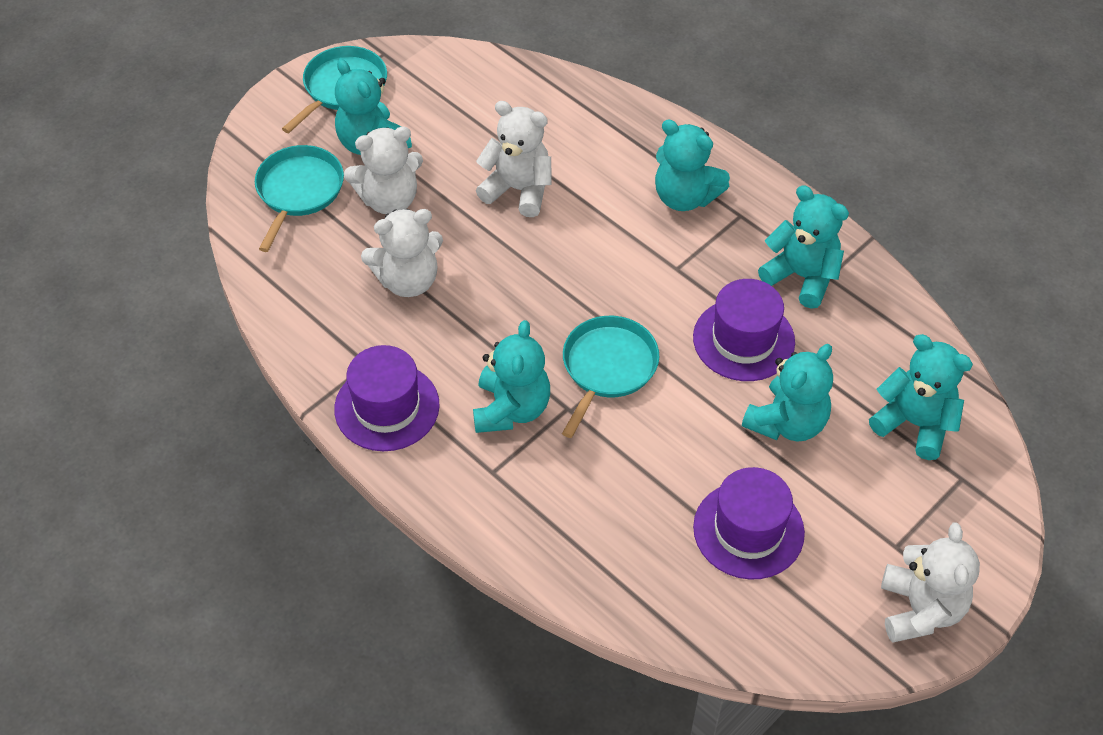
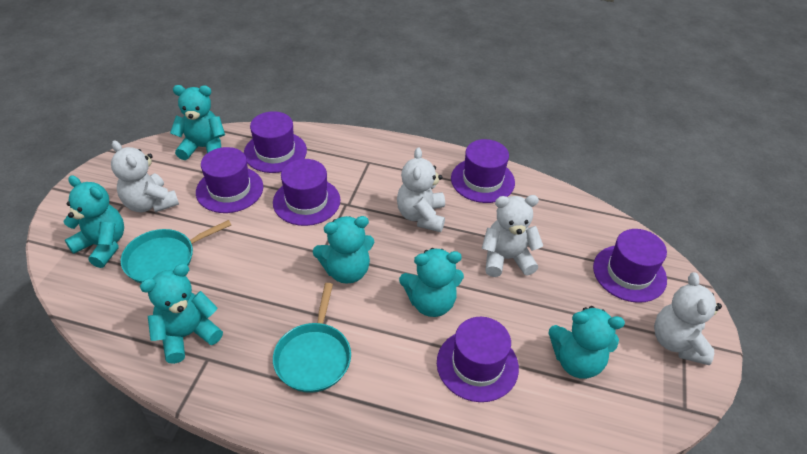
purple hat: [334,345,440,451] [693,279,795,381] [693,467,805,580] = 3 -> [196,147,263,213] [244,111,307,173] [273,159,340,226] [437,317,519,402] [451,139,515,203] [593,229,667,303] = 6
turquoise pan: [255,145,344,252] [282,46,387,133] [562,316,659,438] = 3 -> [121,220,231,283] [273,283,351,393] = 2

